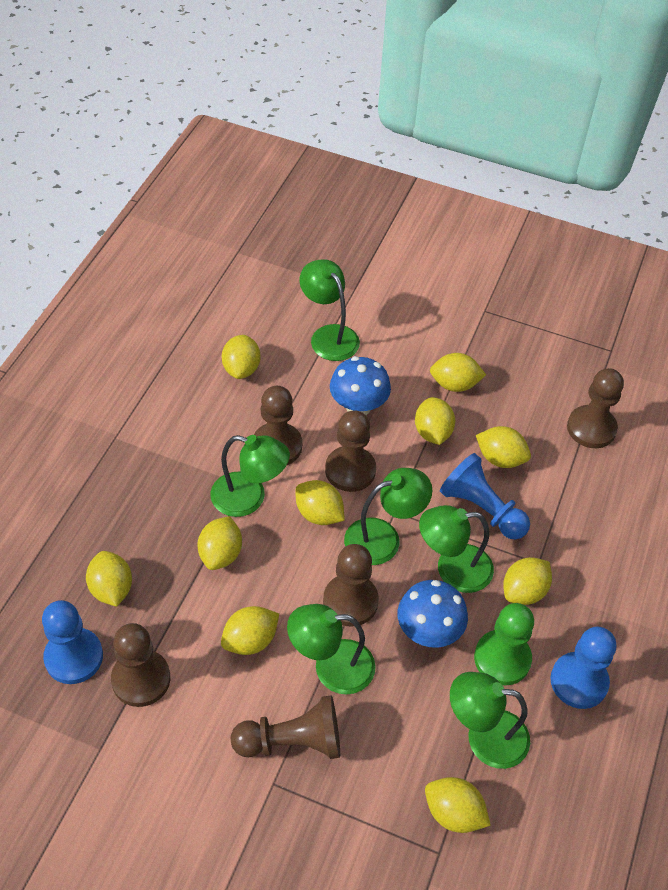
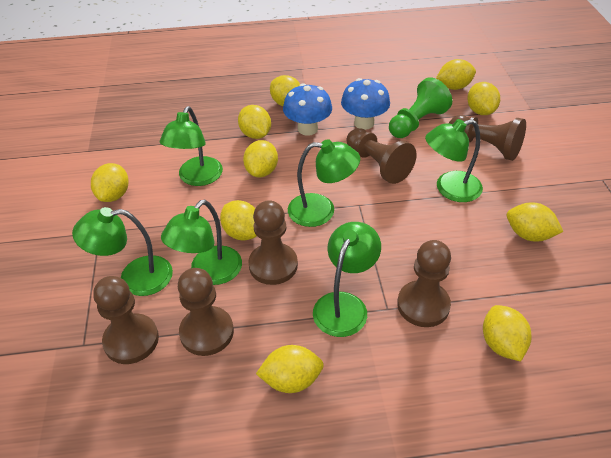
blue pawn: [42,600,103,684] [440,453,530,540] [550,627,616,709] = 3 -> none = 0

